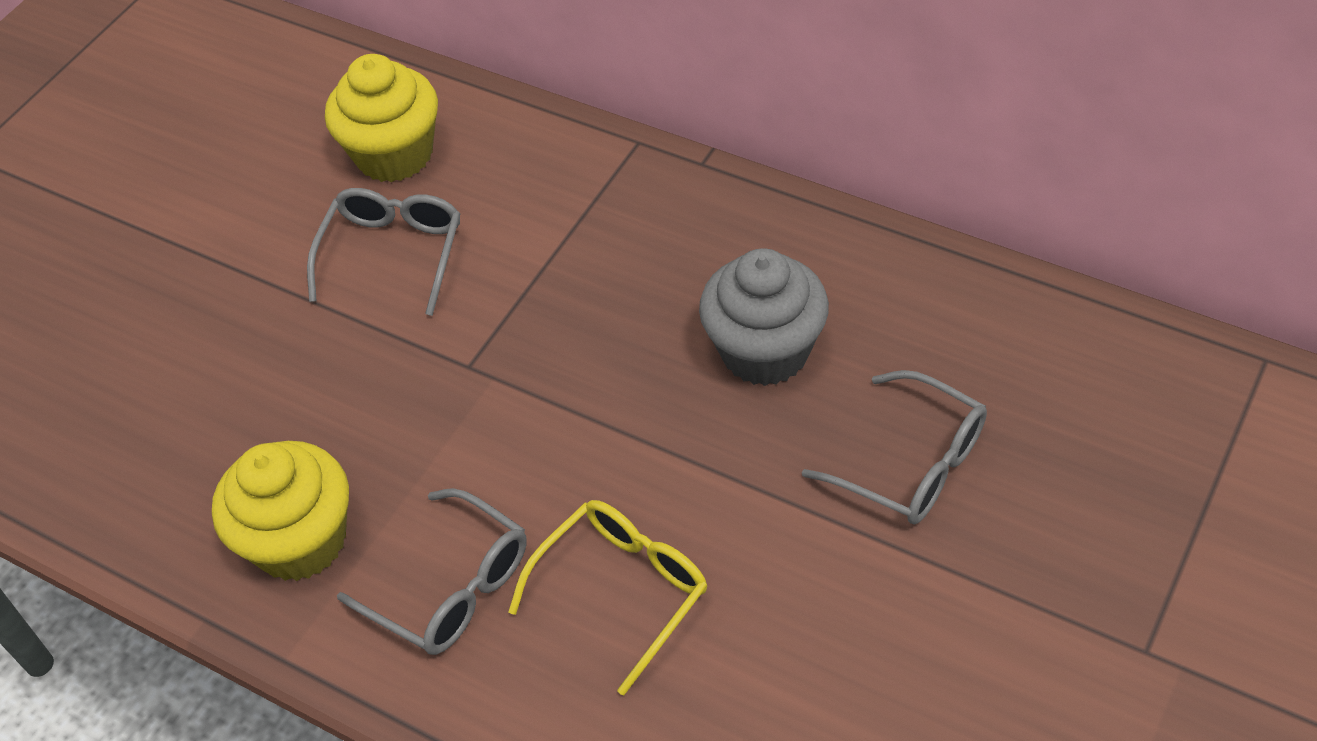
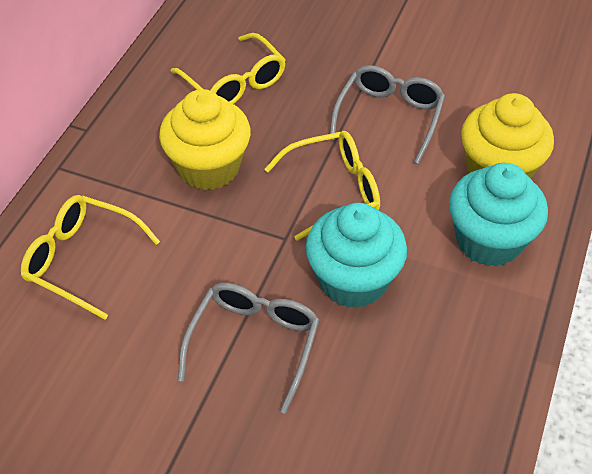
grey cupcake: [699,248,829,386] = 1 -> none = 0
grey glasses: [307,188,460,316] [337,488,527,655] [802,370,987,524] = 3 -> [178,283,319,414] [330,65,445,164] = 2
turquoise cupcake: none = 0 -> [306,203,407,308] [449,163,548,267] = 2
yellow glasses: [508,500,707,695] = 1 -> [21,195,160,320] [171,33,286,104] [265,131,380,241] = 3

